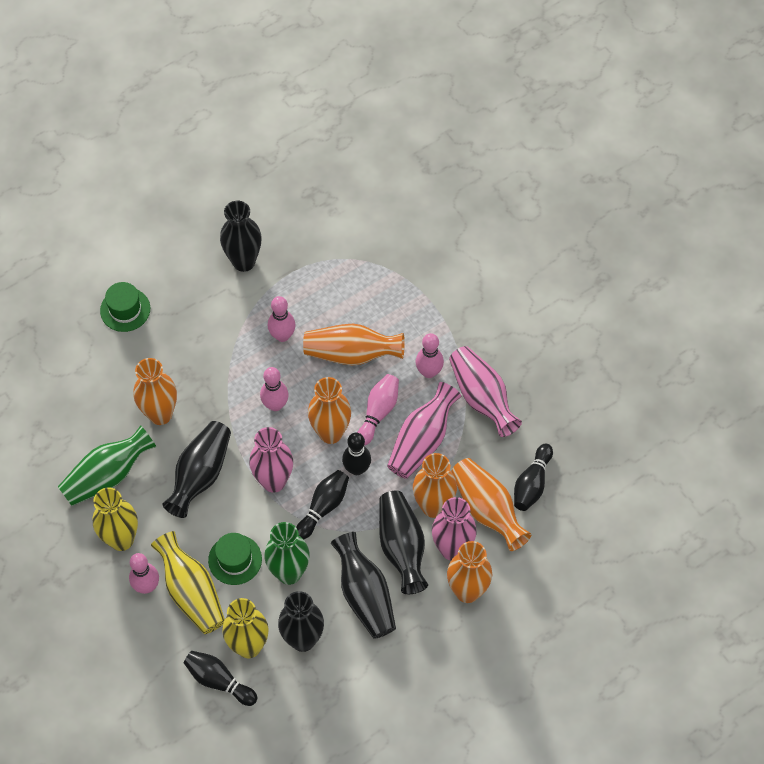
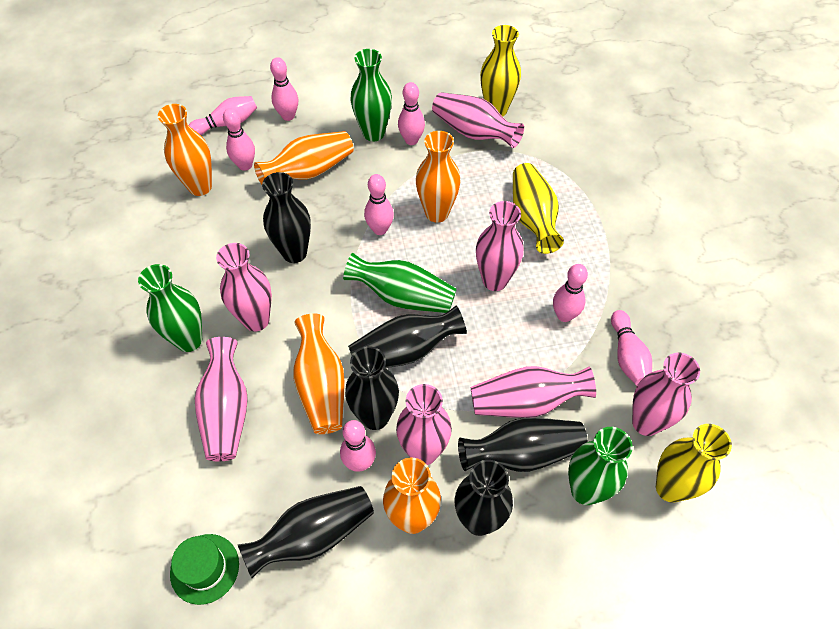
black bowling pin: [183,651,257,706] [296,470,349,539] [342,433,371,475] [514,444,553,511] = 4 -> none = 0
black vase: [162,421,231,518] [220,201,262,272] [278,591,324,652] [331,532,396,639] [379,491,428,594] = 5 -> [238,486,374,578] [262,172,311,263] [345,346,399,430] [348,305,467,368] [455,460,513,536] [458,418,588,472] = 6
green hat: [100,282,150,332] [208,533,262,585] = 2 -> [170,534,239,605] = 1
green vase: [58,425,156,506] [264,522,310,585] = 2 -> [138,264,202,352] [343,253,457,313] [351,49,392,141] [568,427,633,505] = 4
orange vase: [133,358,177,425] [303,324,405,365] [308,377,351,444] [413,453,457,518] [447,541,492,603] [451,458,531,551] = 6 -> [158,104,212,196] [254,131,354,185] [293,314,345,434] [383,458,441,534] [416,131,460,223] = 5
pink bowling pin: [129,553,159,594] [260,367,289,411] [268,296,296,342] [357,374,399,446] [416,333,444,378] = 5 -> [189,96,257,135] [223,108,255,171] [270,57,298,121] [340,420,376,472] [364,174,394,235] [398,82,425,145] [553,264,588,322] [611,310,652,386] = 8
pink vase: [249,427,293,493] [387,382,461,479] [432,497,477,560] [449,346,522,437] = 4 -> [195,337,248,461] [216,243,272,331] [396,384,452,465] [432,92,524,148] [471,366,596,418] [476,201,524,291] [632,352,700,436] = 7

